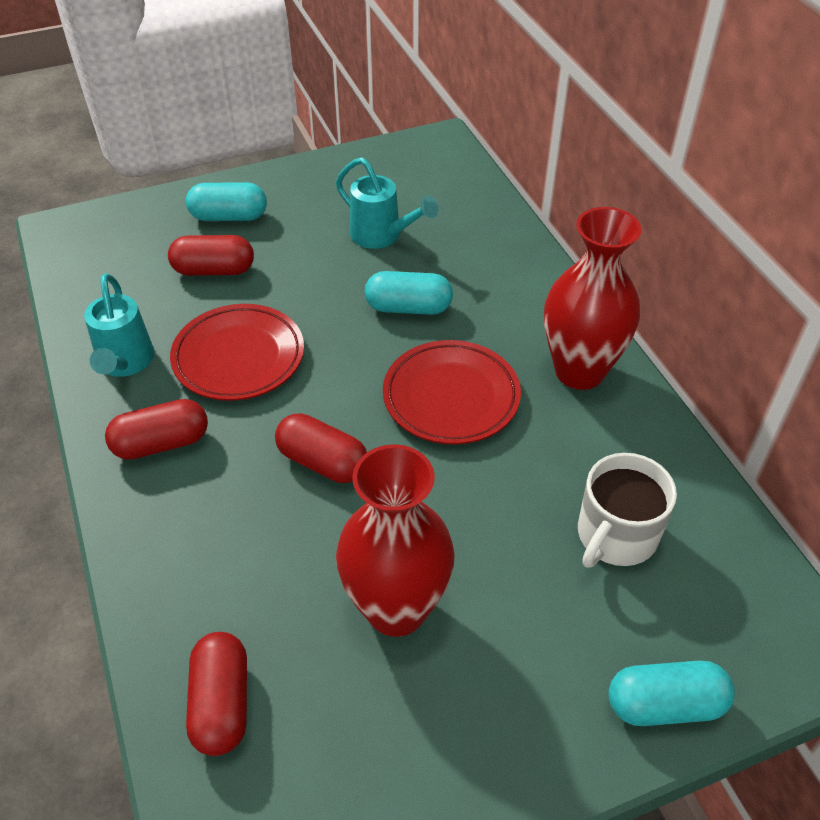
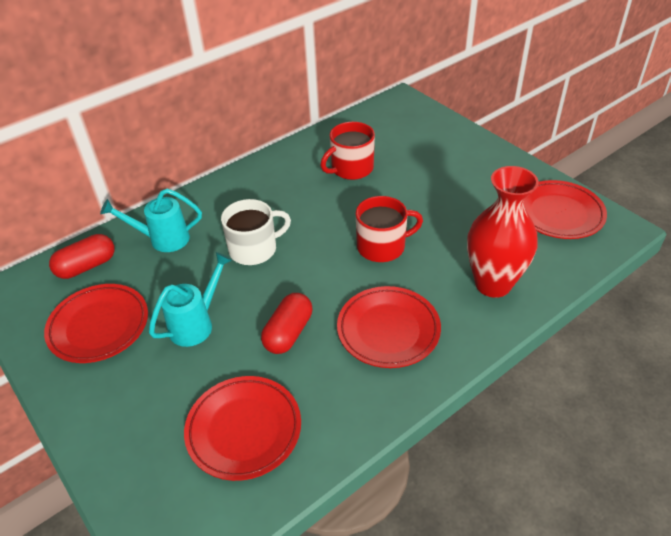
red capsule: [105,399,208,460] [168,235,254,276] [186,632,247,756] [275,414,367,483] = 4 -> [49,234,115,279] [261,293,312,354] = 2
red mug: none = 0 -> [321,122,375,180] [356,196,423,262] = 2
red plate: [170,304,304,401] [383,340,521,444] = 2 -> [44,284,148,363] [184,376,301,481] [337,286,441,368] [523,180,607,239] = 4
red vase: [336,444,455,637] [544,207,641,390] = 2 -> [467,166,539,298] = 1
turquoise capsule: [186,182,267,221] [365,271,453,315] [608,661,735,726] = 3 -> none = 0

